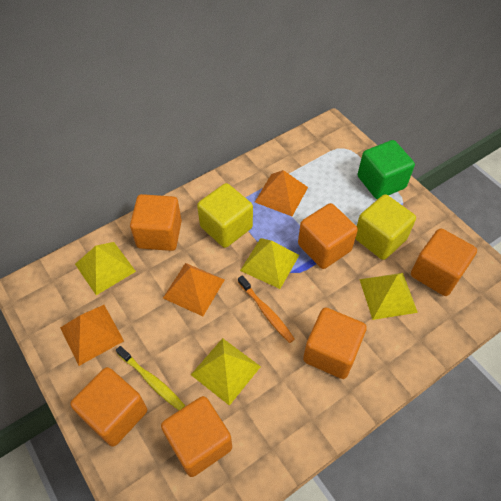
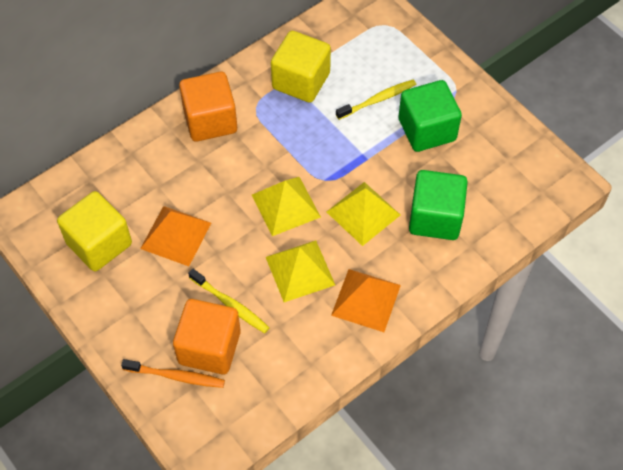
green cube: [358,140,415,199] = 1 -> [398,80,462,152] [409,170,468,240] = 2
orange cube: [70,367,147,447] [130,194,182,251] [161,396,232,477] [298,203,358,269] [303,308,367,379] [411,228,477,296] = 6 -> [173,299,241,374] [179,72,237,142] = 2
orange pyramid: [60,305,124,366] [163,263,224,316] [255,170,308,216] = 3 -> [140,206,211,266] [331,269,401,332] = 2
yellow pyramid: [75,242,136,295] [191,338,261,406] [240,238,299,289] [359,273,418,320] = 4 -> [252,177,321,236] [266,240,335,302] [327,182,400,246] = 3
yellow toothbrush: [116,346,185,410] = 1 -> [188,269,270,333] [336,80,416,120] = 2

